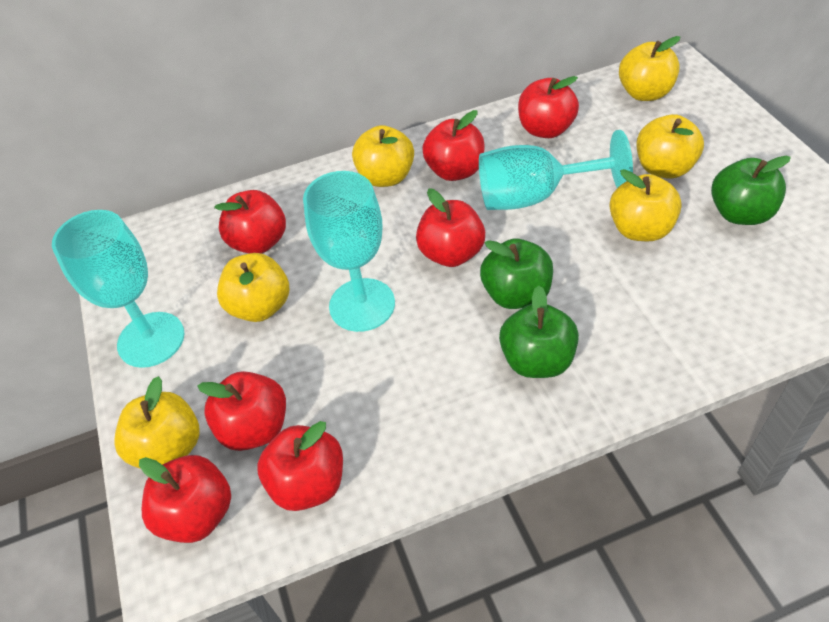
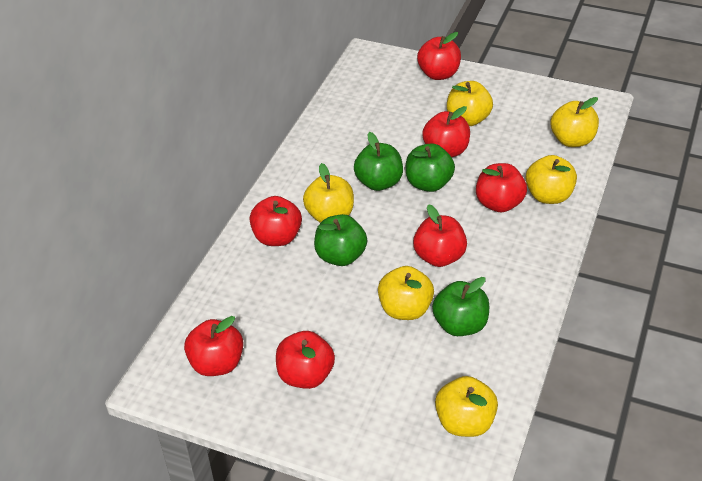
green apple: [480,239,553,309] [499,286,579,378] [711,156,791,225] = 3 -> [314,214,367,266] [354,132,403,191] [406,143,455,192] [432,277,489,336] = 4
turquoise goblet: [52,210,184,368] [303,171,395,332] [479,130,633,210] = 3 -> none = 0

